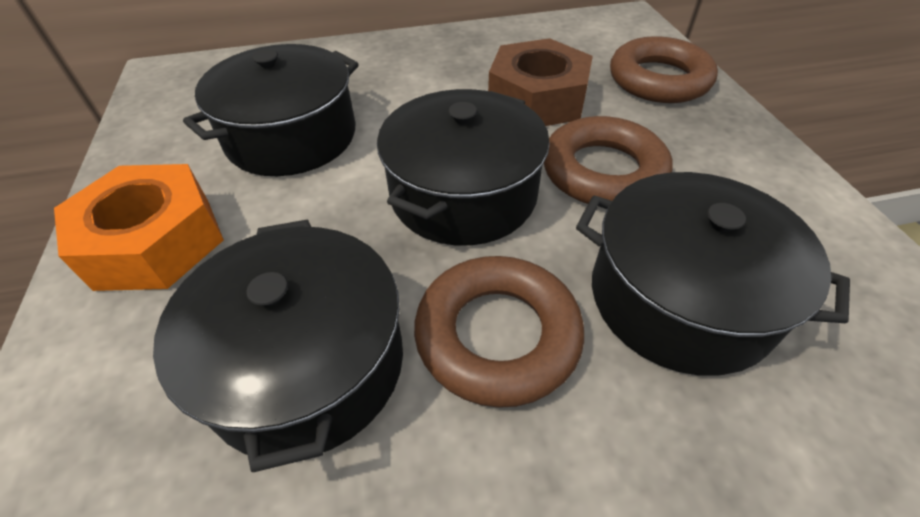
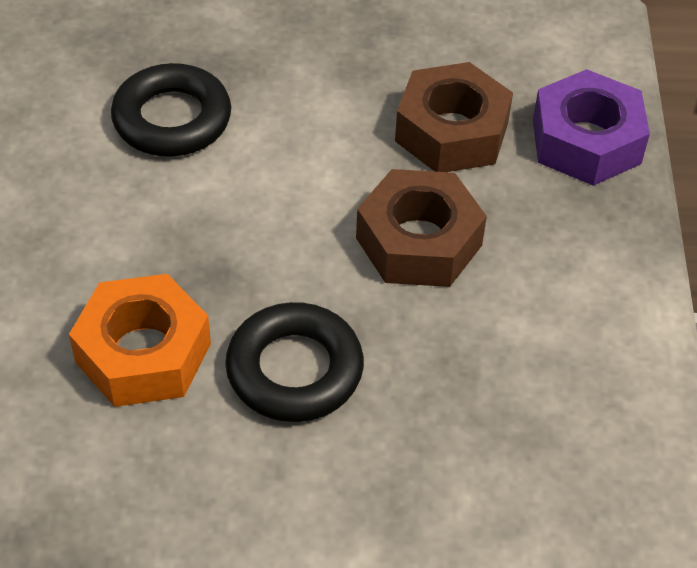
black pot: [153,220,403,472] [183,44,359,176] [377,89,550,246] [576,172,850,376] = 4 -> none = 0
black ring: none = 0 -> [111,63,231,157] [225,302,364,422] = 2
brown nut: [488,38,593,126] = 1 -> [356,169,487,287] [395,62,513,172] = 2
brown ring: [414,256,584,408] [544,116,673,204] [610,36,718,103] = 3 -> none = 0
purple nut: none = 0 -> [533,69,650,186] = 1

